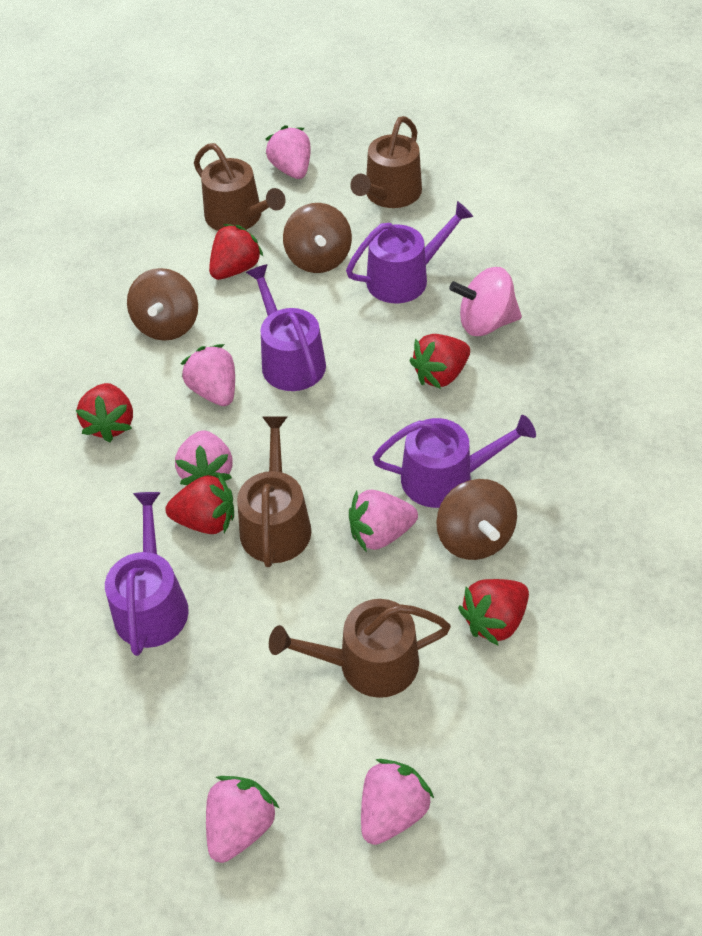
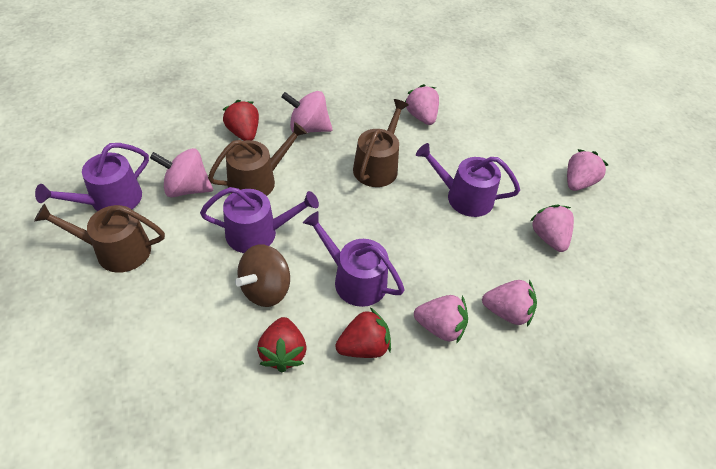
brown spinning top: [127,268,198,341] [283,203,352,273] [436,479,517,560] = 3 -> [235,244,290,307] = 1
brown watering can: [194,143,286,231] [237,416,311,567] [269,599,451,698] [350,116,422,208] = 4 -> [34,204,165,273] [208,122,307,196] [353,99,409,187] = 3
pink spinning top: [449,267,522,336] = 1 -> [150,148,213,197] [281,91,332,133] = 2
pink strawberry: [175,430,233,485] [181,344,235,406] [206,776,279,863] [266,125,311,179] [349,489,418,552] [361,759,434,845] = 6 -> [405,84,439,125] [414,295,468,344] [482,280,537,326] [530,205,574,252] [567,149,608,191] = 5
red strawberry: [76,383,133,442] [165,473,234,534] [209,224,264,280] [409,334,470,389] [458,579,529,646] = 5 -> [222,100,259,141] [257,317,306,373] [335,308,391,358] = 3

